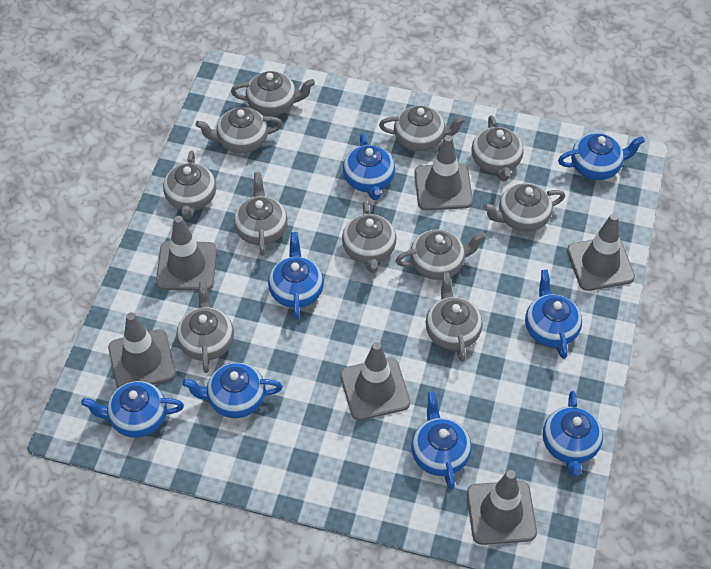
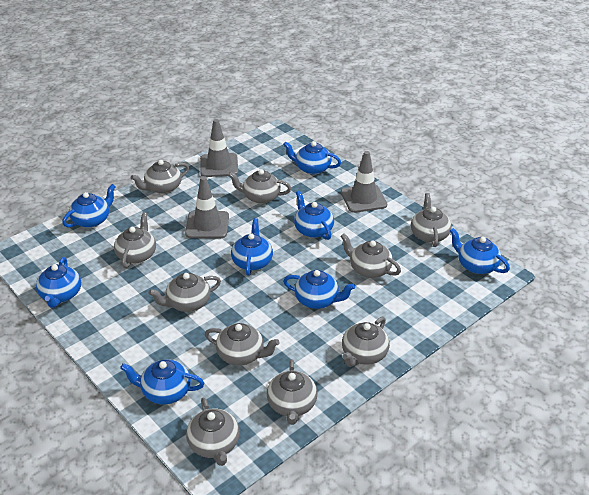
grey teapot: [163,150,216,219] [176,282,234,373] [195,107,283,153] [231,71,315,116] [234,172,288,256] [342,201,396,273] [379,106,466,152] [395,230,486,280] [426,272,483,362] [471,115,524,181] [483,183,565,232] = 11 -> [114,212,156,268] [131,160,189,194] [148,273,221,312] [186,397,240,466] [205,323,279,366] [228,169,291,204] [267,359,318,425] [340,233,401,278] [342,317,390,367] [411,193,452,247] = 10
grey traffic cone: [108,312,176,388] [156,216,217,291] [340,342,410,420] [414,135,473,210] [467,470,537,545] [567,213,635,291] = 6 -> [185,176,229,238] [200,119,238,177] [341,151,387,213] = 3

